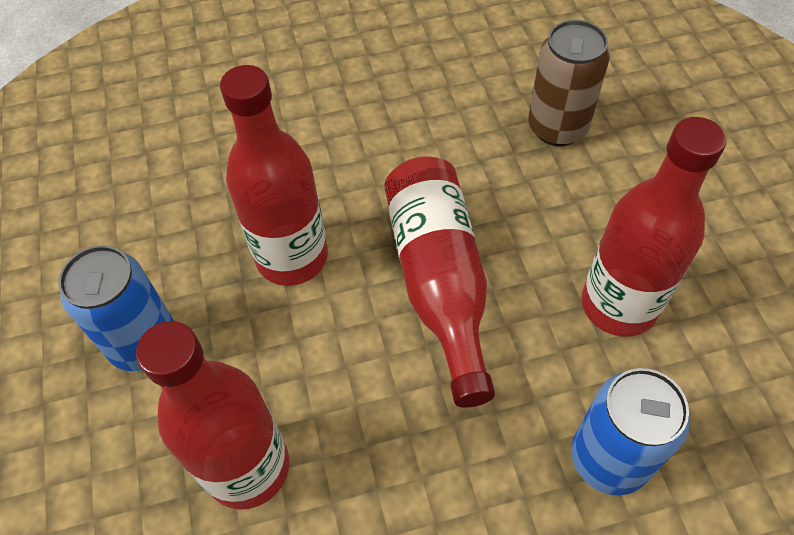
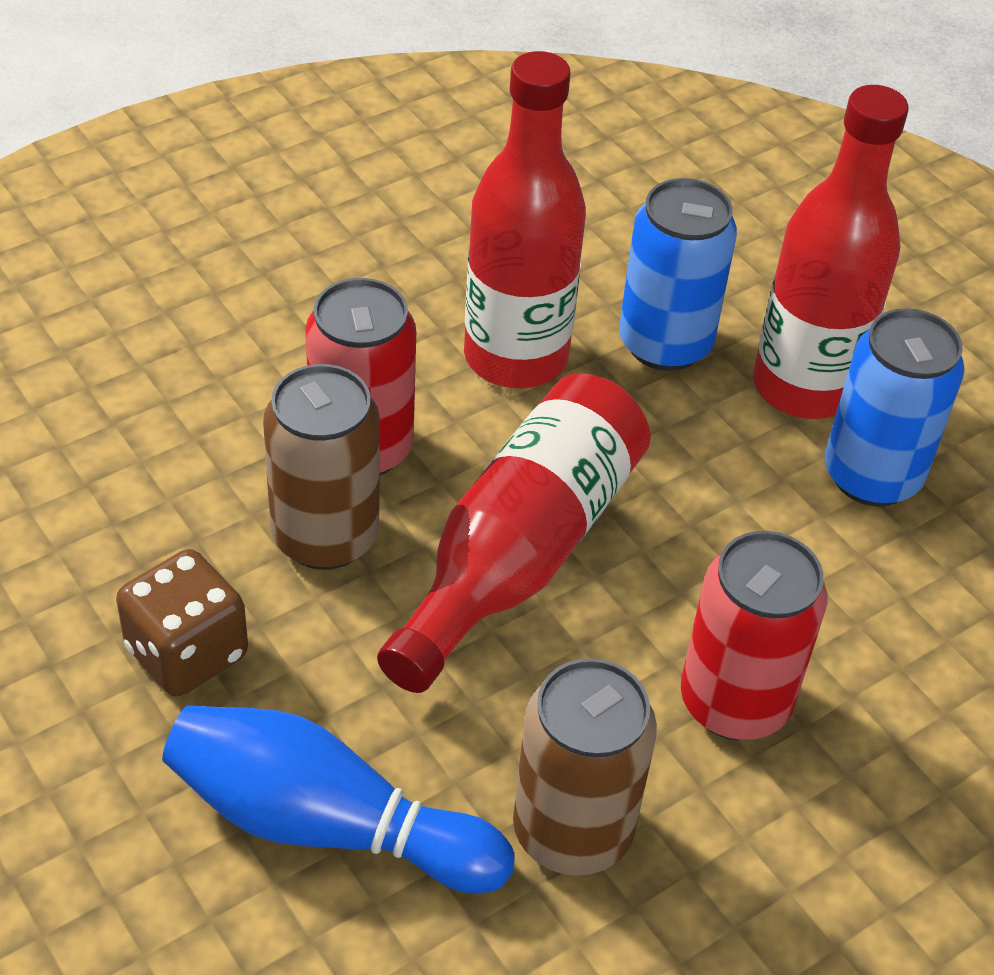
blue bowling pin: none = 0 -> [162,705,515,893] = 1
brown can: [528,20,610,146] = 1 -> [263,364,380,570] [513,658,657,876] = 2
brown dice: none = 0 -> [116,549,248,697] = 1
red bottle: [136,321,289,510] [220,65,328,286] [384,156,495,408] [581,117,726,337] = 4 -> [377,373,651,693] [464,51,586,388] [753,85,909,419] = 3
red can: none = 0 -> [305,278,416,475] [681,531,827,740] = 2

